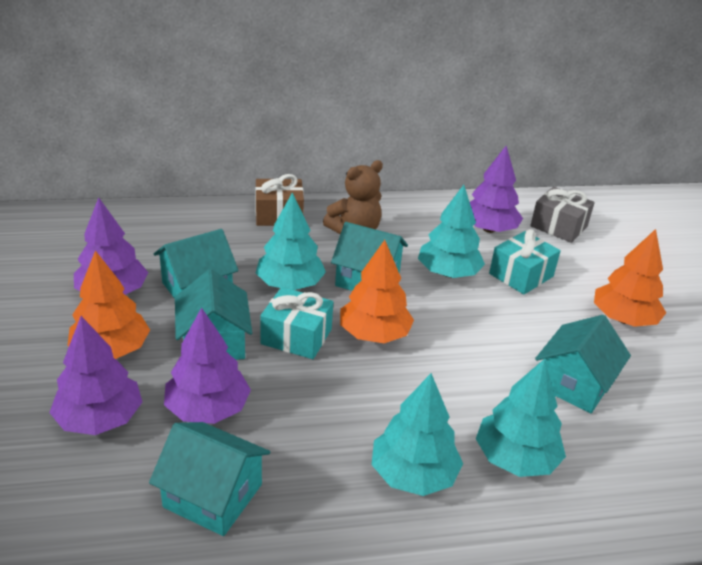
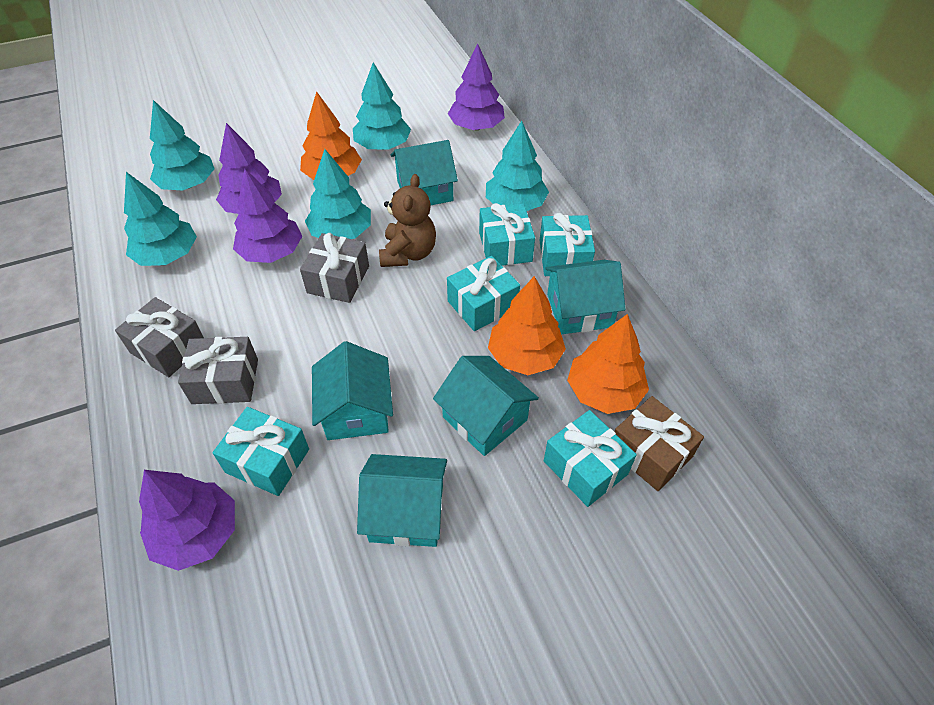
grey gift: [530,187,595,243] = 1 -> [115,297,204,377] [178,337,258,404] [300,233,369,303] = 3
turquoise gift: [260,287,333,359] [489,229,561,294] = 2 -> [213,407,309,496] [447,256,520,331] [479,203,535,266] [540,213,595,276] [544,410,637,507] = 5
turquoise tree: [256,192,326,290] [371,373,463,496] [418,185,485,278] [476,359,566,477] = 4 -> [124,172,197,266] [150,100,215,191] [305,149,371,239] [353,62,411,150] [486,121,549,211] = 5

